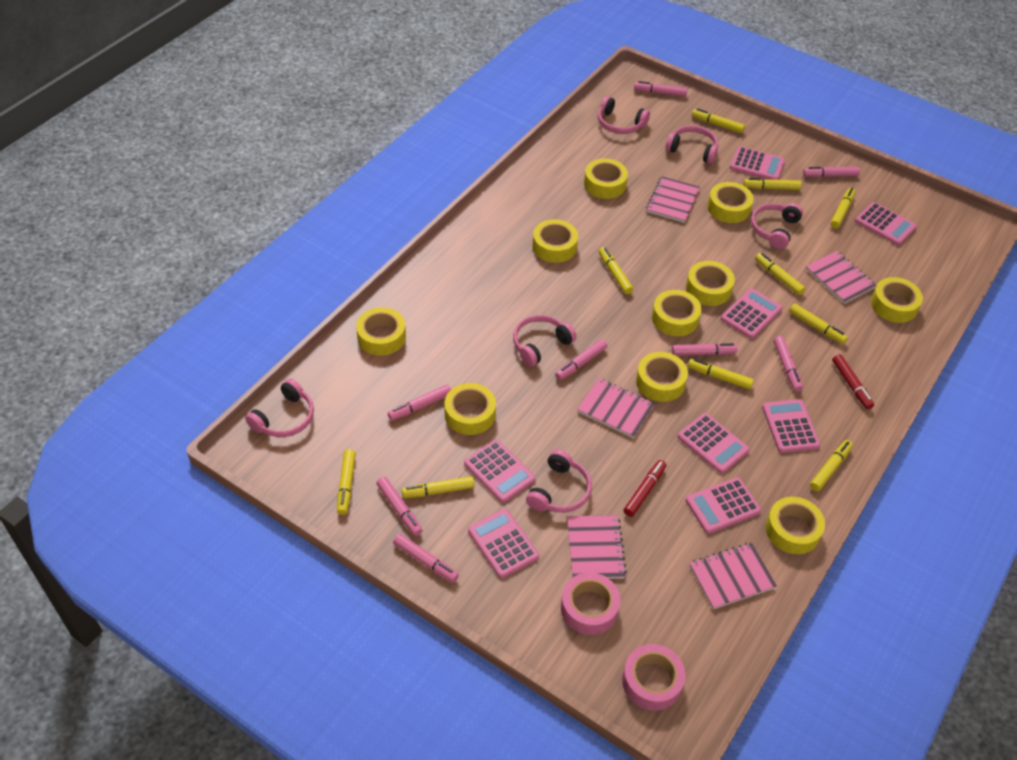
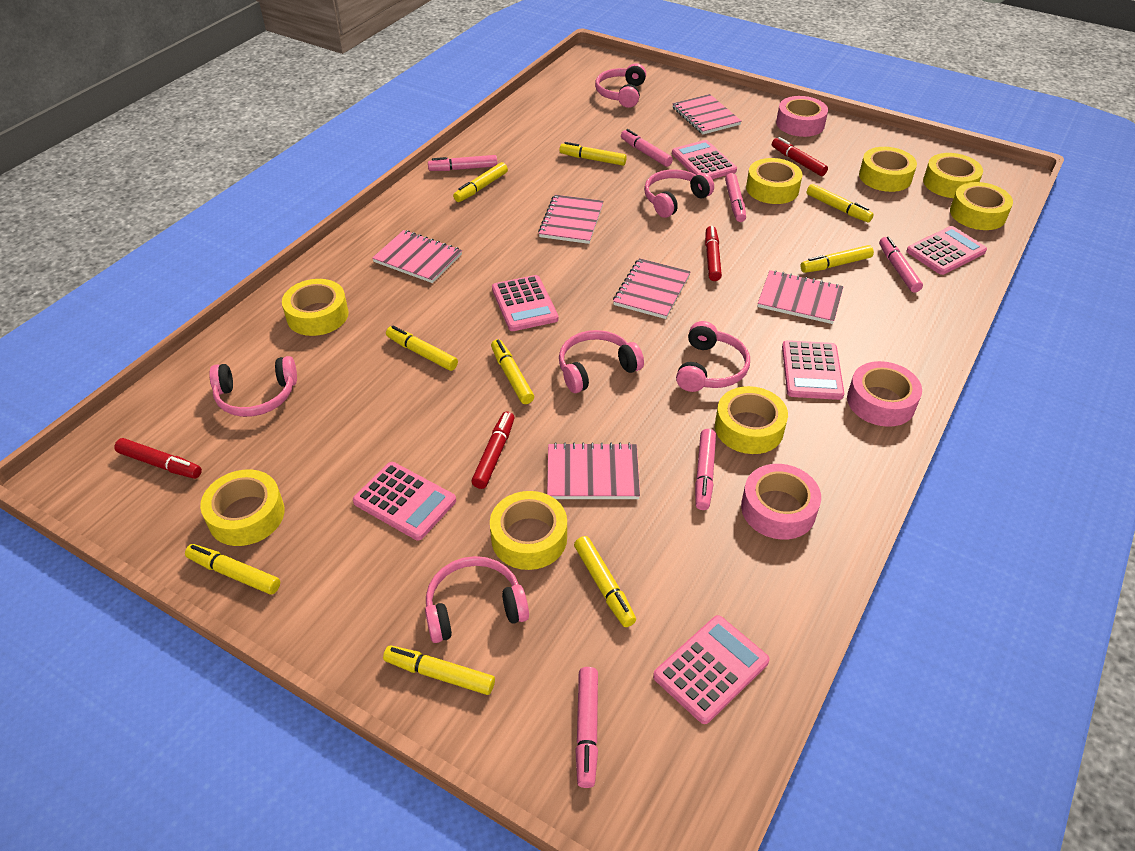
pink calculator: [464,440,535,503] [468,509,539,578] [678,413,750,474] [686,477,761,534] [721,288,782,339] [730,146,785,180] [762,399,821,453] [855,202,917,246] = 8 -> [353,462,456,540] [492,275,558,331] [653,615,770,724] [672,140,737,179] [782,340,844,400] [906,226,987,275] = 6
pink marker: [376,477,423,536] [388,385,451,421] [393,534,459,583] [555,339,607,380] [634,81,687,97] [672,343,738,356] [774,336,803,392] [803,167,860,177] = 8 -> [428,155,497,171] [575,667,598,788] [621,129,673,167] [695,429,716,510] [725,173,746,222] [879,237,923,293] = 6
pink notebook: [567,515,627,579] [577,378,655,438] [646,176,700,223] [689,543,777,609] [806,251,876,304] = 5 -> [372,230,462,283] [538,195,604,244] [547,442,640,499] [613,258,691,319] [672,94,742,134] [758,270,844,324] = 6
pink tape: [561,572,620,635] [622,644,686,711] = 2 -> [741,464,821,540] [776,96,828,137] [847,361,922,427] = 3
red marker: [624,460,666,517] [832,354,874,409] = 2 -> [114,438,202,479] [471,411,514,489] [705,226,722,281] [772,137,828,176] = 4
yellow marker: [337,449,356,515] [402,476,475,498] [599,247,633,294] [688,359,754,389] [692,108,745,133] [743,178,802,190] [755,253,805,295] [789,304,848,344] [810,440,853,491] [831,188,855,228] = 10 -> [185,544,280,594] [383,645,495,695] [386,326,458,371] [453,162,508,202] [491,339,534,404] [560,142,627,166] [574,536,636,627] [800,245,874,273] [807,184,874,222] = 9
yellow tape: [356,307,406,356] [444,383,496,435] [532,219,578,263] [584,158,628,199] [636,352,688,402] [652,290,702,336] [686,261,735,306] [707,182,754,223] [765,497,825,554] [871,277,923,323] = 10 -> [200,470,285,546] [282,279,349,336] [490,491,567,570] [715,386,788,454] [746,158,802,204] [859,147,917,192] [923,153,983,198] [950,182,1013,230] = 8

